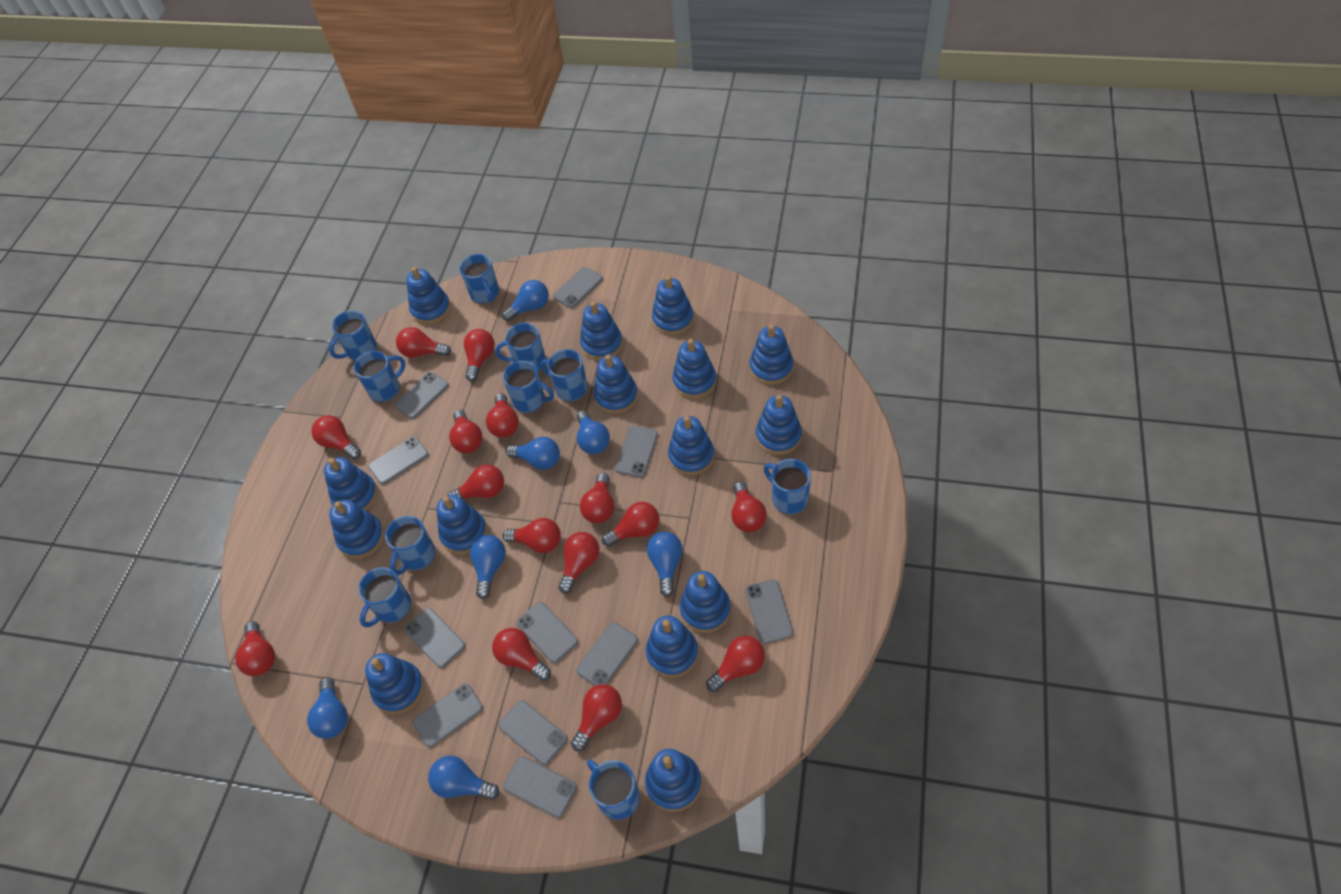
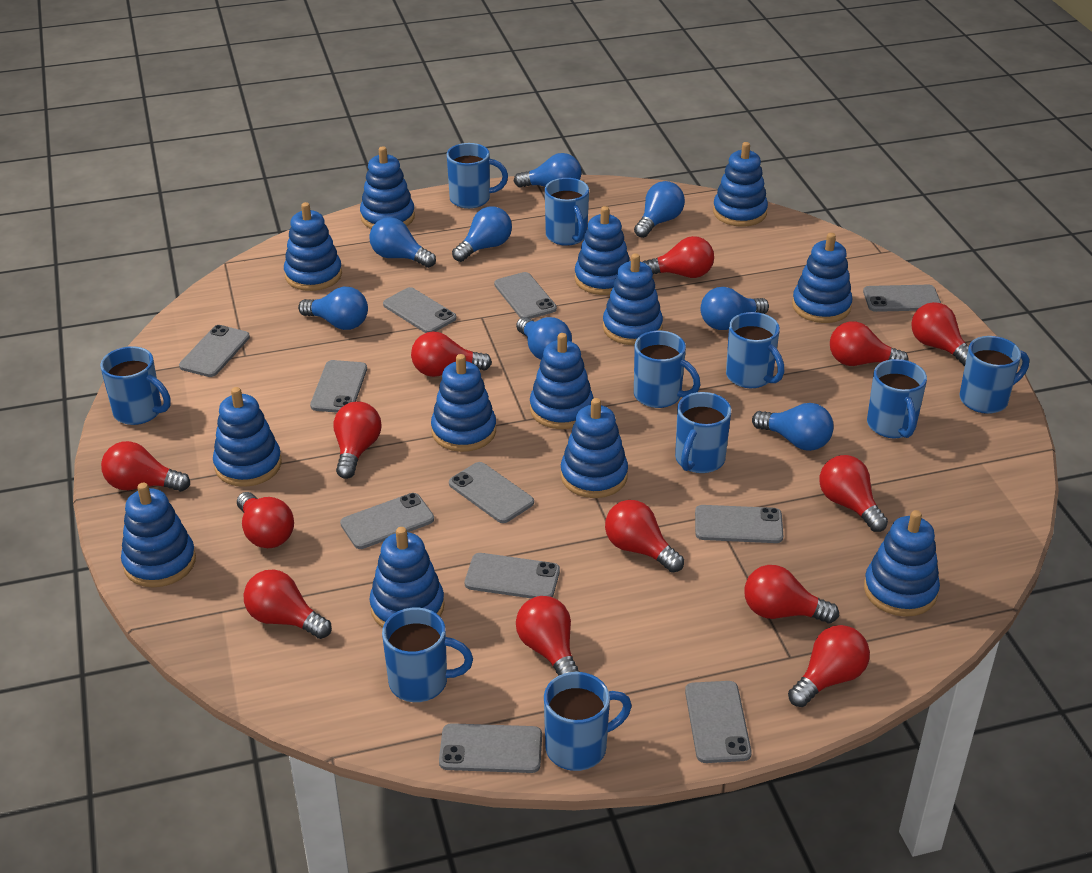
blue light bulb: [307,677,348,739] [428,756,499,800] [470,535,506,599] [502,280,549,321] [506,437,560,470] [577,410,610,454] [647,532,683,597] = 7 -> [298,287,368,330] [369,217,436,268] [452,206,512,262] [514,153,581,188] [516,317,572,360] [634,181,685,238] [701,287,769,330] [752,403,833,451] = 8
blue stacking toy: [324,457,377,510] [329,500,384,558] [365,653,424,714] [406,267,451,324] [437,495,487,554] [580,301,623,360] [594,355,638,414] [645,749,702,812] [646,616,698,678] [652,276,694,335] [668,416,714,475] [672,339,717,398] [680,571,731,633] [749,324,793,385] [756,395,802,455] = 15 -> [121,483,196,587] [213,387,282,487] [284,202,342,291] [360,146,415,229] [370,527,444,628] [431,354,496,452] [530,333,593,429] [561,398,628,498] [575,206,630,295] [603,253,663,345] [713,142,768,227] [792,233,852,323] [864,510,940,617] = 13
red light bulb: [235,621,275,676] [311,415,361,459] [396,327,451,358] [448,464,504,499] [449,410,483,453] [464,329,495,382] [486,393,519,438] [492,628,551,681] [502,518,561,553] [558,532,599,593] [571,684,622,751] [580,473,614,523] [602,502,659,547] [706,636,765,692] [731,481,767,532] = 15 -> [101,441,190,492] [237,492,294,548] [244,569,332,639] [334,401,382,479] [411,332,492,377] [516,596,580,676] [605,500,684,573] [643,236,714,278] [744,565,839,623] [788,625,870,707] [820,455,888,532] [830,321,909,366] [911,302,969,366] = 13

